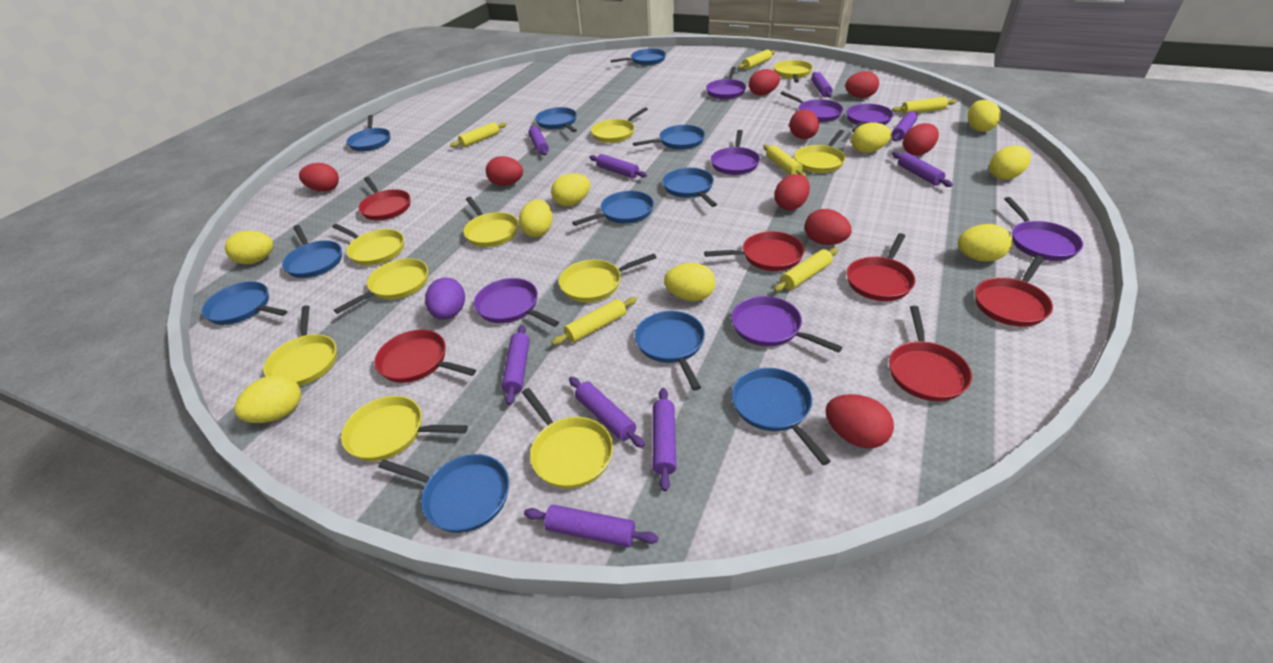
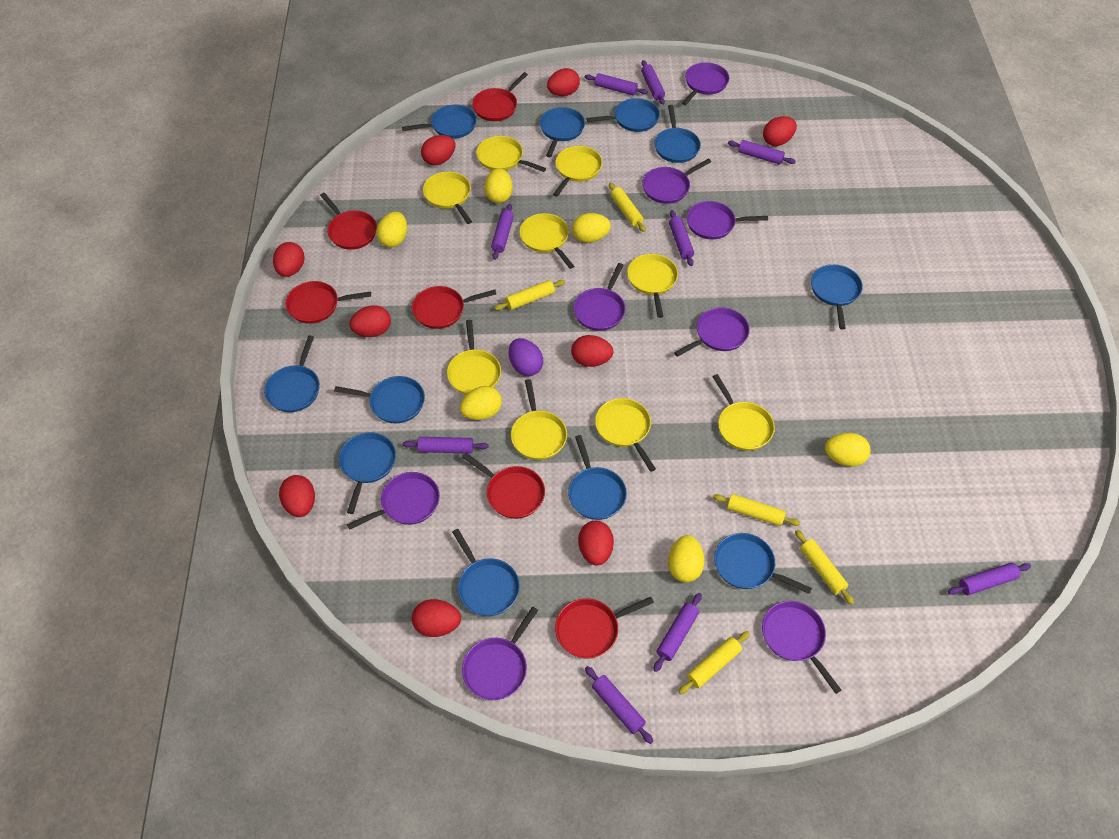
purple pan: [474,278,559,327] [706,67,746,99] [711,130,760,175] [732,296,842,353] [780,91,844,122] [846,104,893,132] [1004,197,1083,261] = 7 -> [347,472,440,530] [462,607,538,700] [573,263,625,331] [642,158,711,204] [674,307,750,357] [682,62,729,105] [687,201,768,240] [762,601,841,694] = 8
yellow egg: [225,230,273,264] [234,375,301,423] [519,200,552,237] [551,173,590,206] [664,263,715,301] [851,123,891,153] [958,224,1012,262] [968,100,1001,132] [989,146,1031,180] = 9 -> [376,212,407,247] [460,386,502,420] [484,168,513,203] [572,213,611,243] [668,535,705,582] [825,433,871,467] = 6
yellow pan: [263,305,337,386] [332,223,404,266] [334,258,428,314] [341,396,468,461] [463,197,518,247] [522,388,613,489] [559,254,656,302] [591,107,648,143] [774,60,813,83] [794,130,846,173] = 10 -> [423,171,472,224] [447,320,501,395] [476,136,546,172] [511,379,567,460] [519,213,574,269] [553,146,602,197] [595,398,656,472] [627,254,678,318] [712,374,775,451] = 9
yellow rolling pin: [450,122,507,147] [551,297,637,345] [738,49,775,70] [763,145,807,177] [774,248,838,292] [892,97,957,115] = 6 -> [495,280,565,310] [609,183,646,232] [678,631,750,695] [713,494,800,526] [795,530,854,605] = 5

